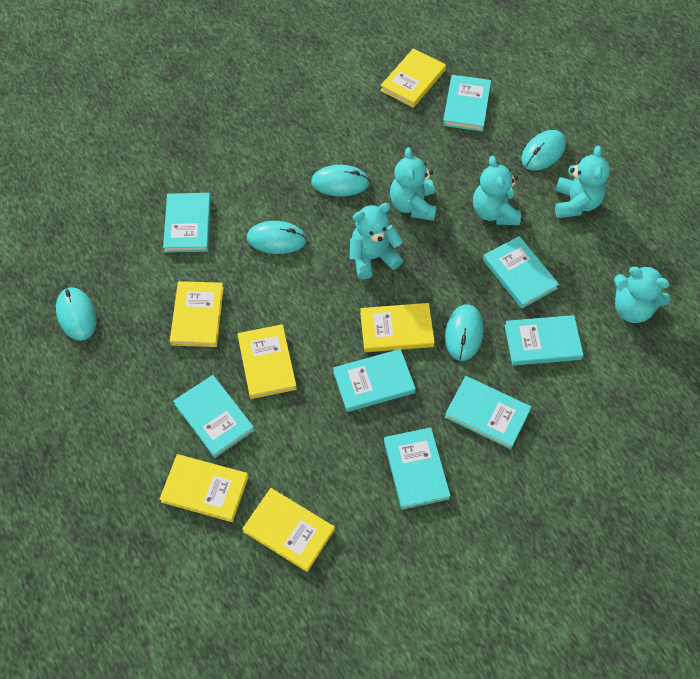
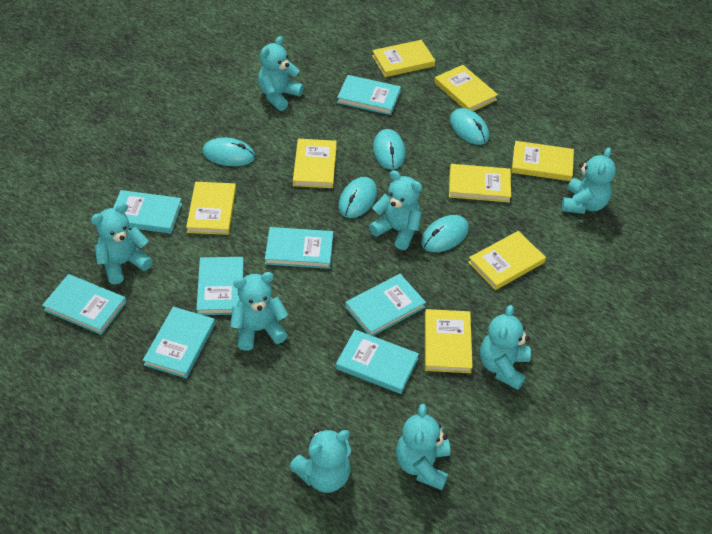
turquoise teddy bear: [350,203,403,279] [390,147,437,221] [473,156,521,225] [555,146,610,218] [614,265,671,323] = 5 -> [91,203,153,284] [230,272,288,351] [258,36,304,111] [289,428,351,493] [369,170,422,250] [396,404,450,490] [480,305,531,390] [562,147,616,214] = 8
yellow book: [160,454,248,522] [170,281,224,347] [238,324,297,399] [242,488,335,572] [360,303,435,352] [380,48,446,108] = 6 -> [186,182,236,235] [293,139,337,188] [372,40,435,77] [425,309,473,373] [434,65,498,111] [449,164,511,203] [468,231,546,290] [512,141,574,181] = 8

